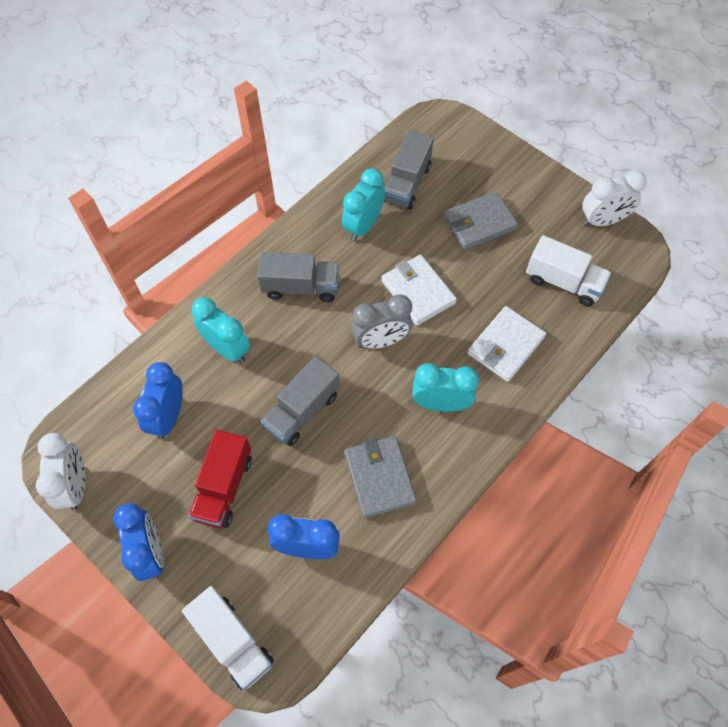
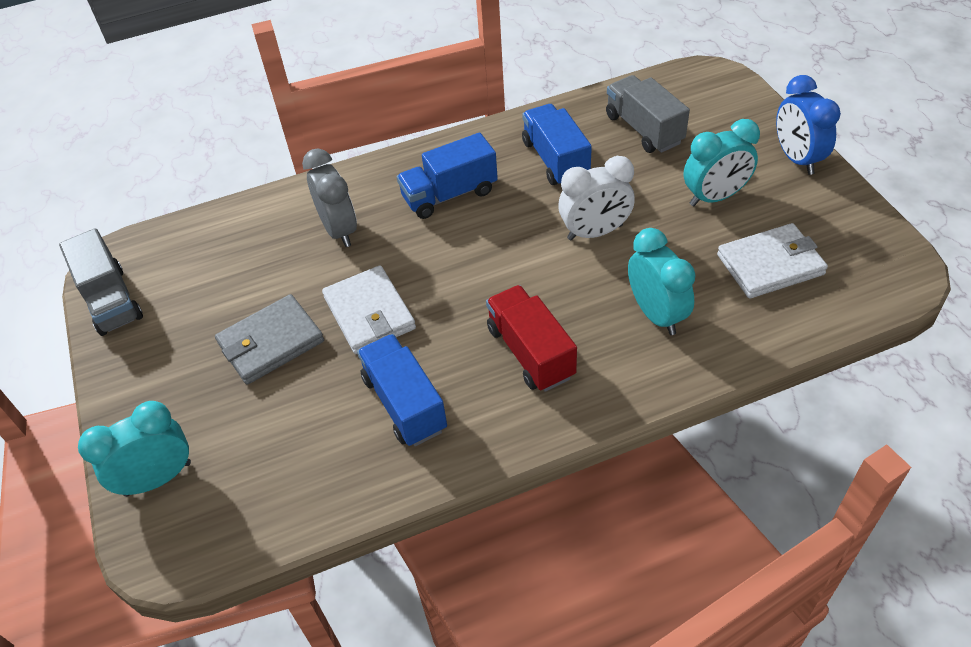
blue clock: [113,503,164,581] [133,362,183,439] [268,514,340,559] = 3 -> [776,75,841,175] = 1
blue truck: none = 0 -> [357,334,447,446] [397,133,498,219] [522,104,592,185] = 3
grey truck: [257,252,339,302] [261,356,340,446] [384,130,434,210] = 3 -> [59,228,143,336] [606,75,690,153] = 2
grey wallet: [344,436,417,518] [443,191,519,250] = 2 -> [215,294,324,385] = 1
white clock: [36,433,85,510] [582,170,647,226] = 2 -> [558,156,635,240] = 1
white truck: [182,586,274,690] [526,235,611,306] = 2 -> none = 0

